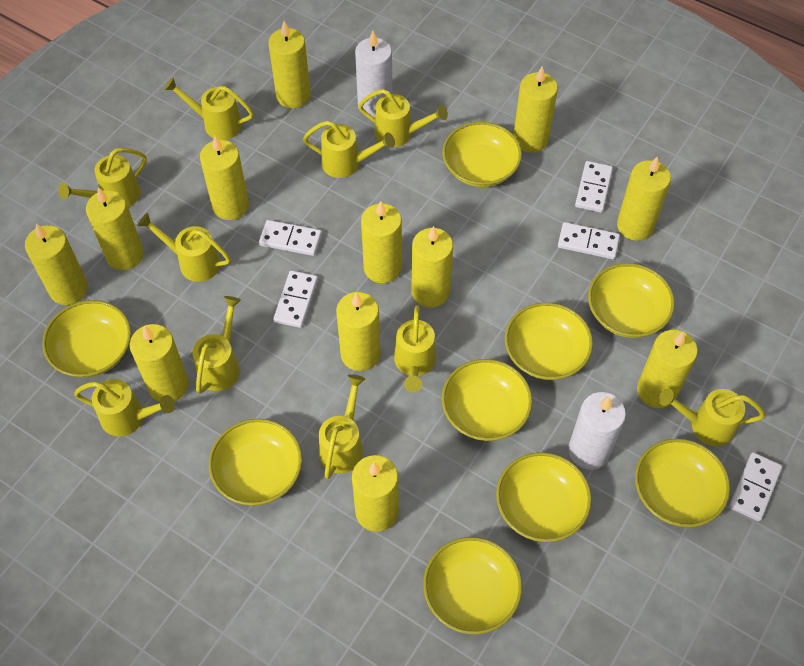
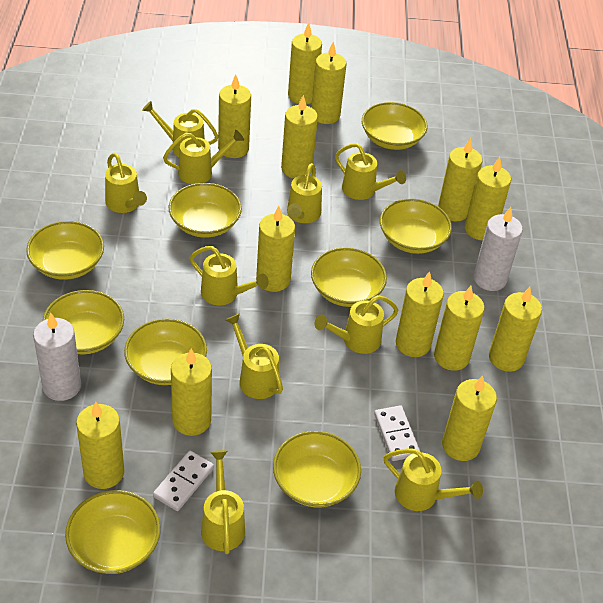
white domino: [259,220,322,256] [273,270,318,328] [558,222,620,259] [575,161,613,213] [729,452,782,521] = 5 -> [153,451,214,511] [374,406,420,461] = 2
yellow candle: [25,224,88,305] [86,187,144,270] [130,324,189,402] [200,136,249,220] [268,21,311,108] [336,292,380,371] [352,455,398,532] [361,201,402,283] [412,226,453,307] [513,66,558,153] [617,156,671,241] [637,330,698,408] = 12 -> [76,401,124,489] [171,349,212,436] [218,75,251,158] [256,206,295,292] [281,95,318,178] [288,23,322,104] [311,42,347,124] [396,271,444,357] [434,286,485,371] [438,138,482,221] [442,376,497,461] [465,157,511,241] [489,287,542,372] = 13

